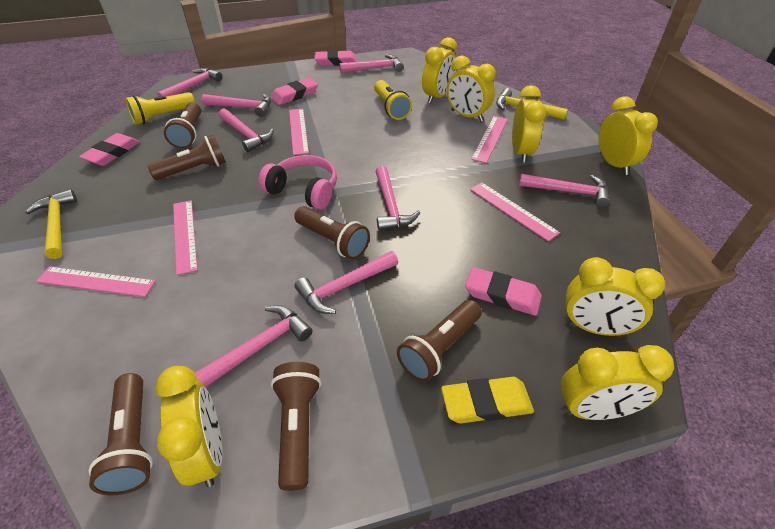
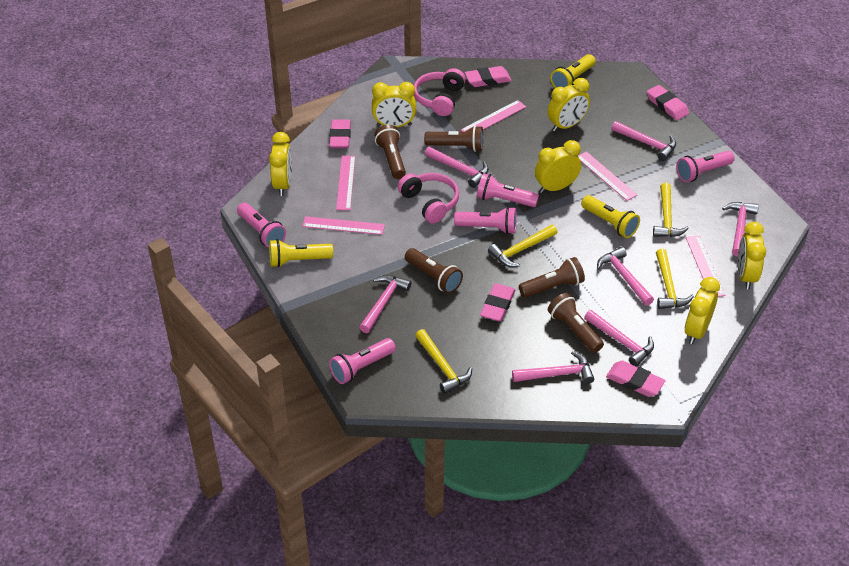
brown flashlight: [89,373,153,495] [148,135,226,180] [164,102,201,149] [271,362,321,491] [294,206,370,259] [397,300,482,382] = 6 -> [374,125,406,179] [405,248,463,294] [424,126,483,152] [519,257,585,298] [548,293,604,353] = 5
pink eraser: [79,133,140,166] [271,78,318,105] [315,50,357,66] [465,267,542,316] = 4 -> [329,119,351,148] [465,66,511,87] [480,283,516,322] [606,361,666,397] [647,85,689,120] = 5
pink flashlight: none = 0 -> [237,203,286,248] [329,338,396,384] [454,207,517,234] [476,173,539,207] [676,151,734,182] = 5
pink hammer: [157,68,223,97] [195,305,312,388] [201,94,271,117] [219,108,274,152] [295,251,398,314] [339,54,404,73] [375,166,420,231] [519,174,610,208] = 8 -> [359,275,411,333] [425,147,489,188] [512,351,594,384] [584,310,654,367] [597,247,654,306] [611,121,676,161] [722,202,759,257] = 7
pink headphones: [258,155,337,210] = 1 -> [398,173,459,224] [414,68,466,116] = 2
yellow clock: [156,366,222,487] [422,37,457,103] [447,55,496,122] [512,85,547,163] [561,345,674,420] [564,257,665,336] [599,96,658,175] = 7 -> [269,132,292,196] [372,82,416,127] [535,140,581,193] [547,78,590,132] [685,277,720,344] [738,222,766,289] = 6
yellow eraser: [441,377,534,423] = 1 -> none = 0
yellow flashlight: [125,92,195,125] [374,80,412,120] = 2 -> [269,239,333,267] [550,54,596,88] [581,195,640,238] = 3
yellow hammer: [25,189,77,259] [496,88,568,120] = 2 -> [415,329,472,394] [488,225,557,267] [653,183,689,237] [656,249,694,309] = 4

